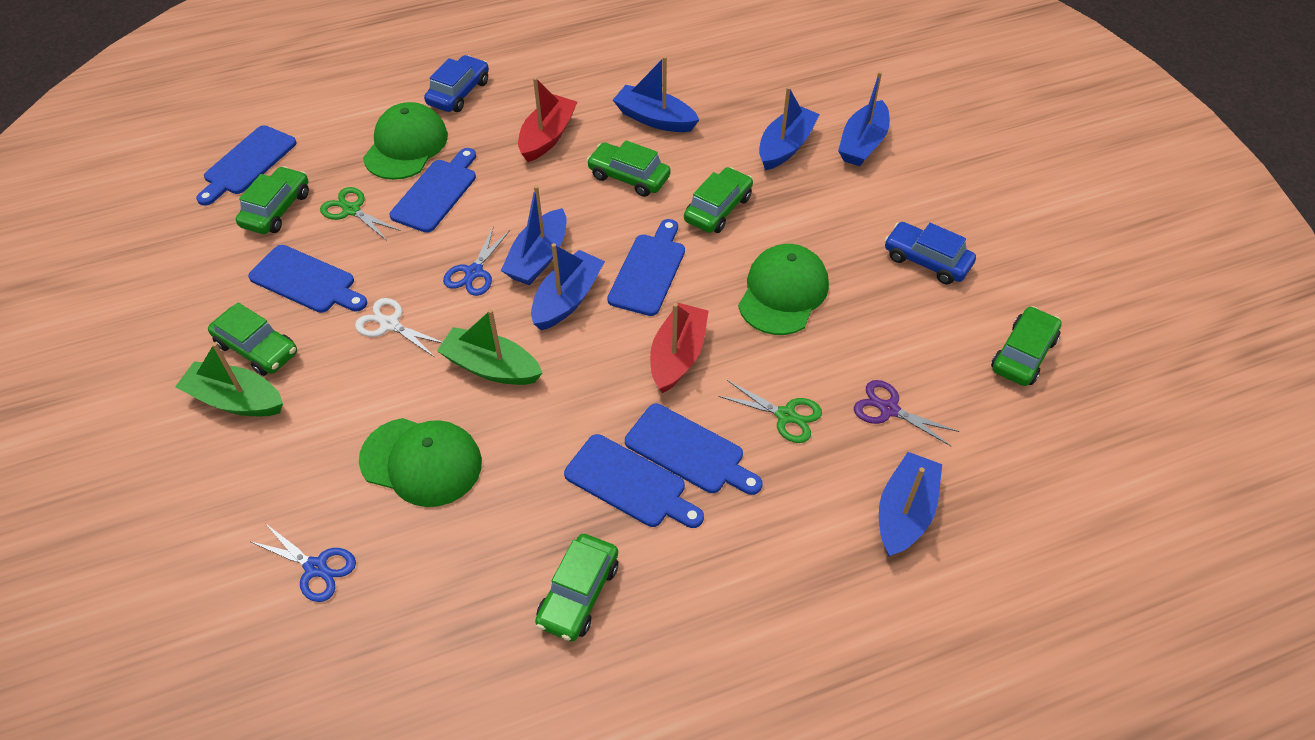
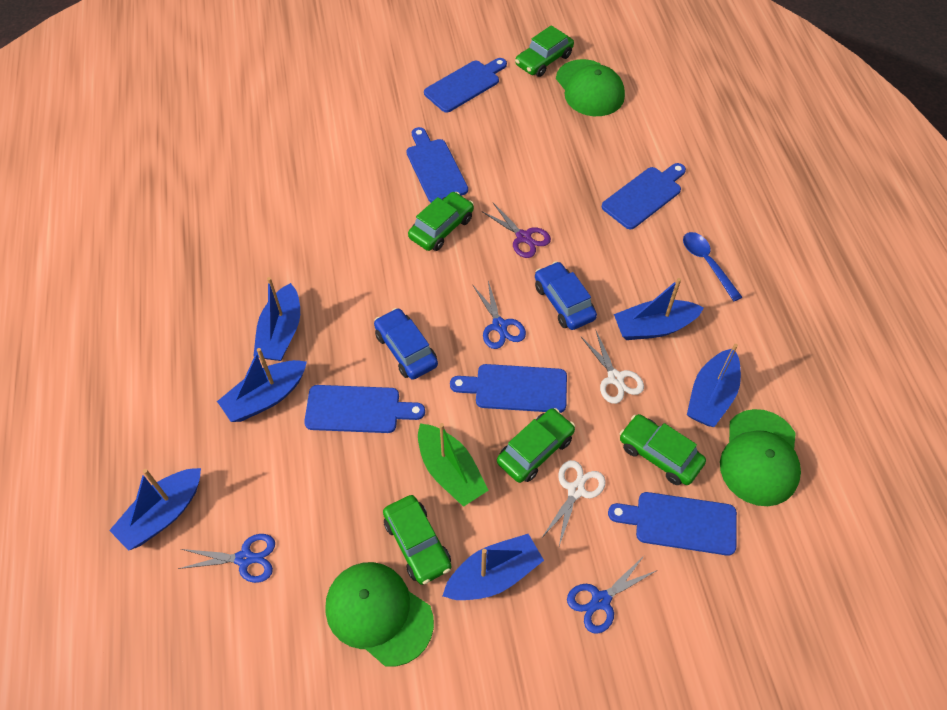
blue scissors: [249,523,356,602] [443,226,510,296] = 2 -> [178,534,275,583] [473,281,526,349] [567,555,658,634] = 3
blue spoon: none = 0 -> [683,232,742,301] = 1
green boat: [175,342,283,416] [437,309,542,385] = 2 -> [418,423,488,507] = 1
green car: [208,303,297,376] [236,166,309,234] [535,534,618,642] [587,140,671,197] [684,167,753,233] [991,306,1062,386] = 6 -> [383,495,451,585] [408,192,474,251] [497,408,575,483] [515,25,574,77] [619,414,706,485] = 5
green scissors: [320,187,401,240] [718,380,822,443] = 2 -> none = 0
red boat: [518,77,577,162] [650,303,709,393] = 2 -> none = 0
white scissors: [355,298,442,357] = 1 -> [542,460,606,546] [581,331,644,404] = 2

